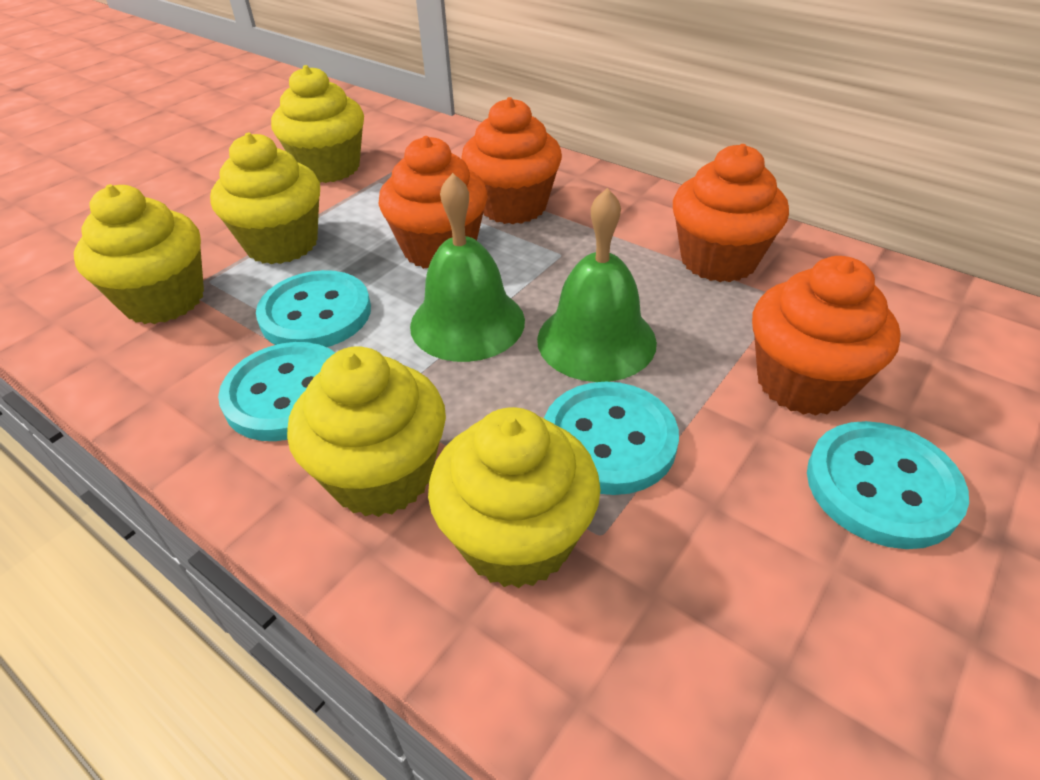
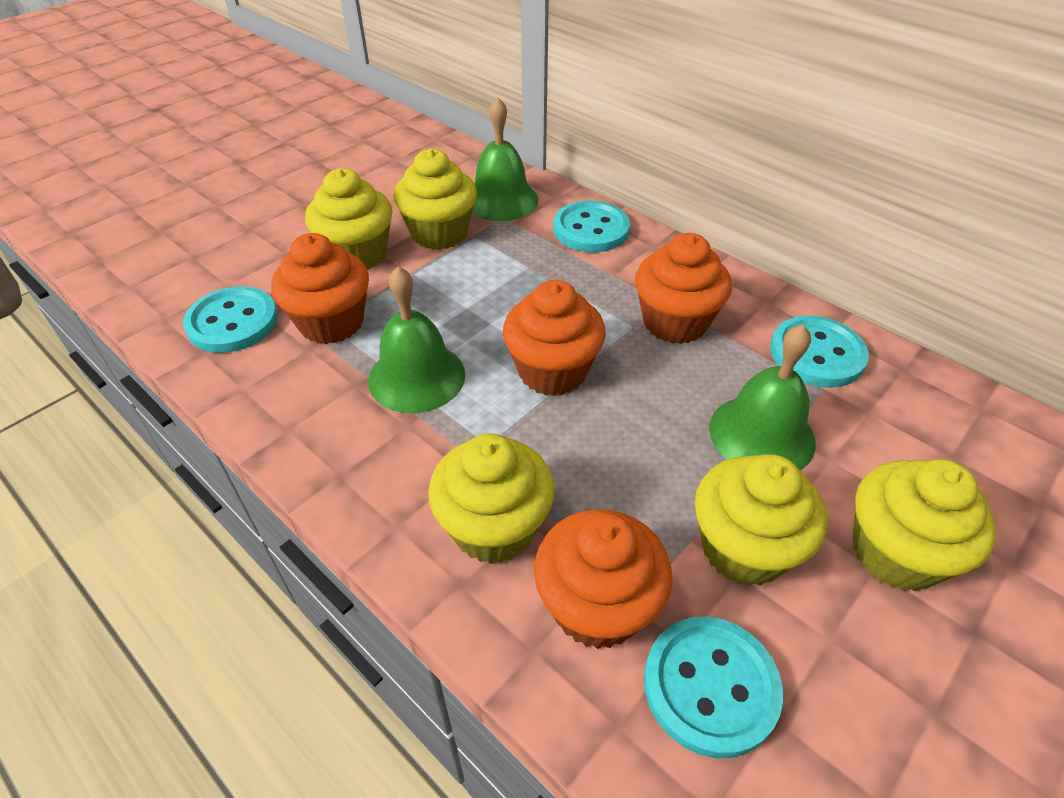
green bell: [410,173,525,362] [537,188,657,382] = 2 -> [368,266,465,413] [472,97,538,221] [709,324,816,471] = 3

